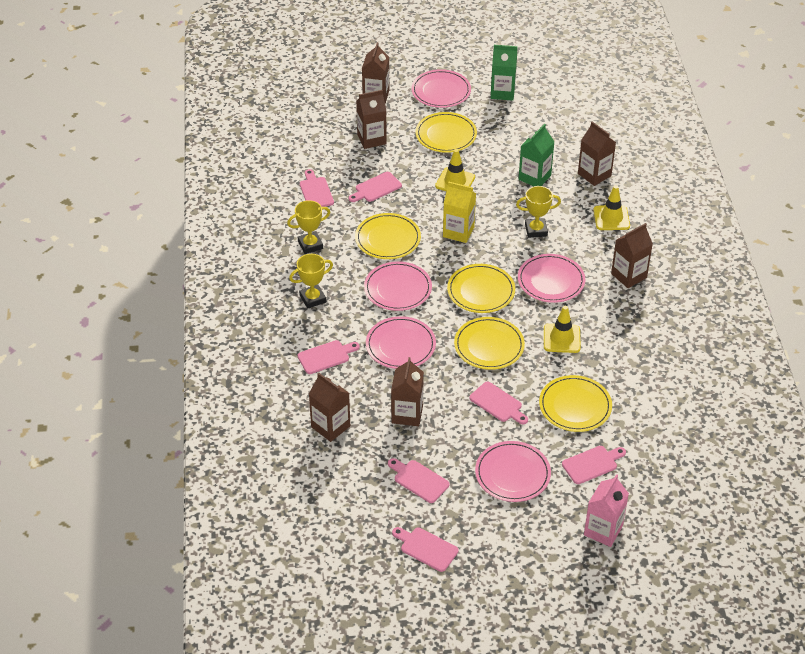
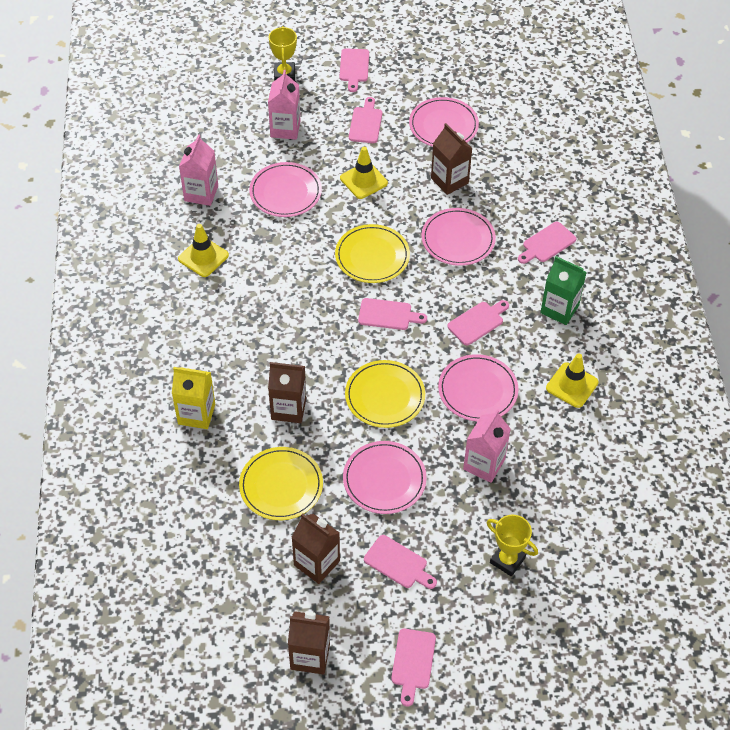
brown carton: [309,372,350,442] [356,90,387,149] [362,42,389,104] [391,357,424,426] [578,121,616,186] [611,223,653,288] = 6 -> [268,362,306,423] [288,611,330,675] [291,513,340,584] [431,123,472,195] = 4
green carton: [491,45,517,101] [519,124,555,186] = 2 -> [540,256,587,325] = 1
pink carton: [584,474,629,547] = 1 -> [179,134,218,206] [268,70,300,140] [463,409,511,483] = 3
yellow plate: [355,213,421,259] [415,112,477,153] [447,264,515,313] [454,317,525,370] [539,375,612,432] = 5 -> [239,447,323,520] [335,224,410,283] [345,360,425,428] = 3
yellow trophy: [287,200,330,254] [289,254,333,309] [516,186,561,238] = 3 -> [269,26,297,81] [487,515,538,577] = 2

